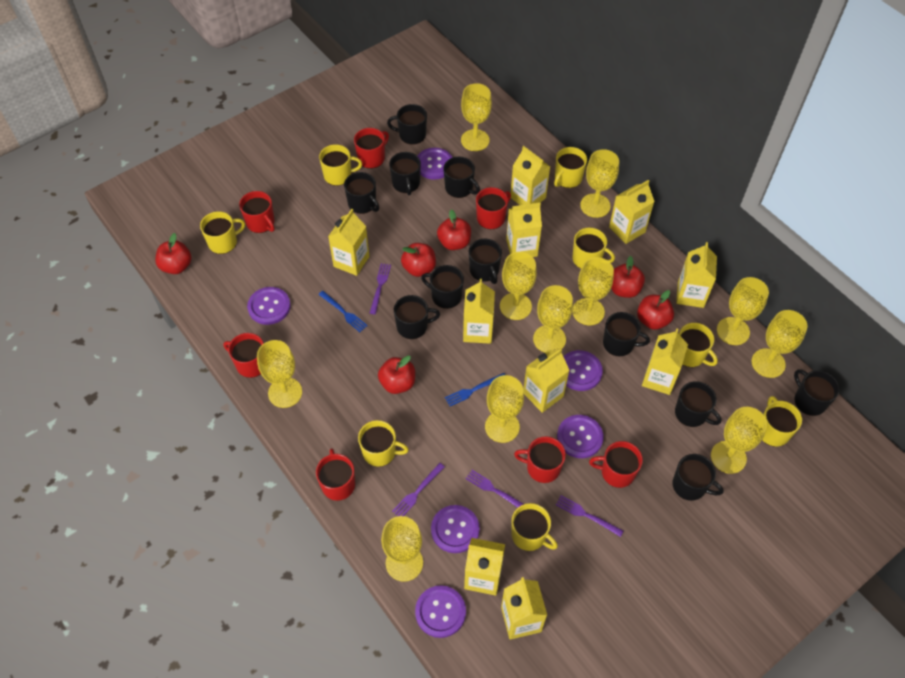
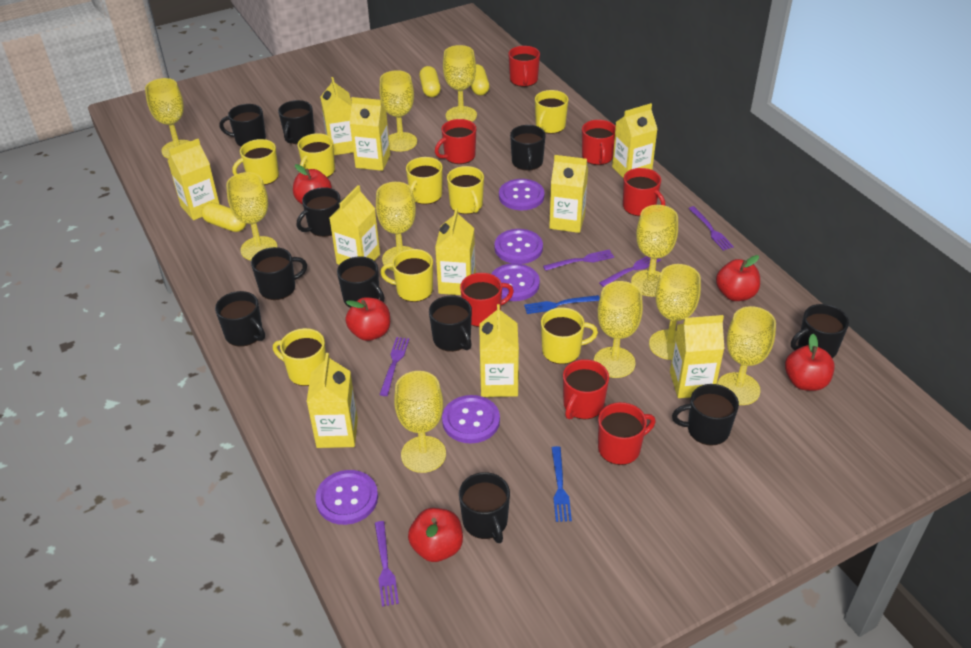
purple button: [247,287,291,325] [415,585,466,638] [418,148,453,180] [431,505,480,553] [557,415,604,458] [563,350,603,391] = 6 -> [315,470,378,525] [442,395,500,443] [491,263,540,301] [494,229,543,264] [499,179,545,211] = 5
purple fork: [370,263,391,315] [392,463,445,516] [466,470,524,508] [556,495,623,537] = 4 -> [375,521,399,607] [379,337,409,396] [543,249,614,271] [599,256,661,287] [688,206,734,251] = 5
red apple: [155,233,191,274] [378,356,415,394] [401,243,436,277] [437,209,471,250] [611,256,645,298] [637,290,674,330] = 6 -> [293,164,332,204] [345,297,390,341] [408,508,463,562] [716,255,760,301] [785,334,835,391] = 5
yellow capsule: none = 0 -> [201,202,247,232] [419,66,441,97] [471,64,489,95] = 3
yellow goblet: [257,340,302,408] [381,516,423,582] [461,83,492,151] [485,375,524,443] [500,252,537,320] [533,285,573,352] [572,257,614,325] [580,149,619,218] [711,407,767,474] [717,277,769,345] [752,310,807,378] = 11 -> [145,78,190,159] [226,172,278,260] [376,182,416,271] [379,70,417,152] [394,371,446,473] [443,45,477,122] [594,281,643,378] [631,205,678,297] [649,264,701,360] [717,306,776,405] = 10

